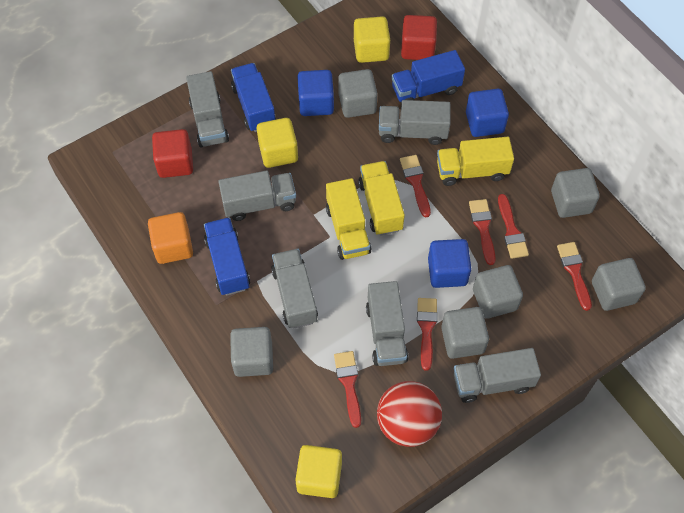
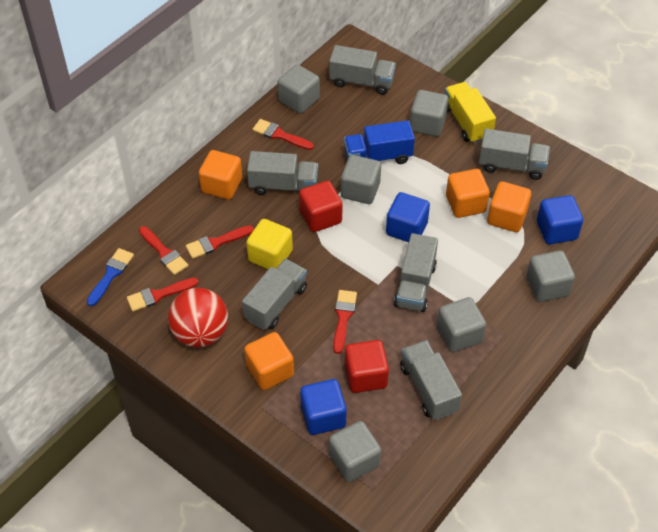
blue brush: none = 0 -> [87,248,134,306] = 1
blue truck: [204,217,250,295] [231,63,276,132] [391,50,465,103] = 3 -> [344,120,415,164] = 1
orange cube: [148,212,193,264] = 1 -> [199,150,242,200] [244,332,294,390] [446,169,490,218] [487,181,531,232] = 4
red brush: [334,351,361,428] [400,155,431,217] [417,298,438,371] [469,199,496,265] [498,194,529,259] [557,242,592,311] = 6 -> [127,277,199,312] [139,226,189,275] [186,225,254,259] [252,119,314,150] [333,290,357,354] = 5
yellow cube: [257,118,298,168] [295,445,342,498] [354,16,390,63] = 3 -> [246,219,293,269] = 1
yellow truck: [326,178,372,260] [358,161,405,236] [437,137,514,186] = 3 -> [445,82,496,143] = 1

